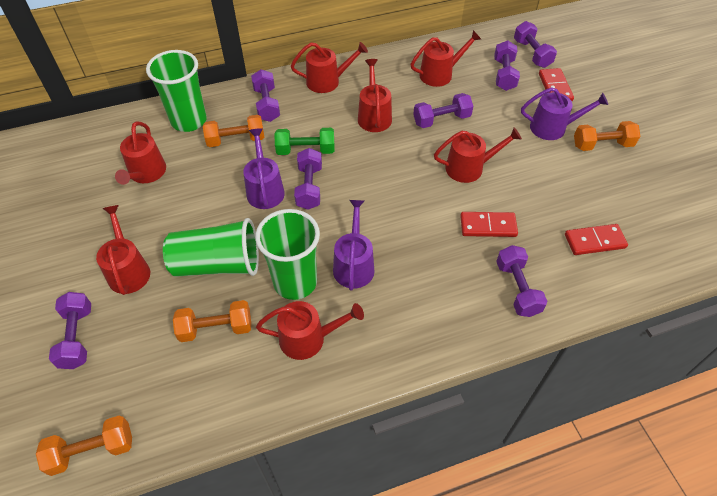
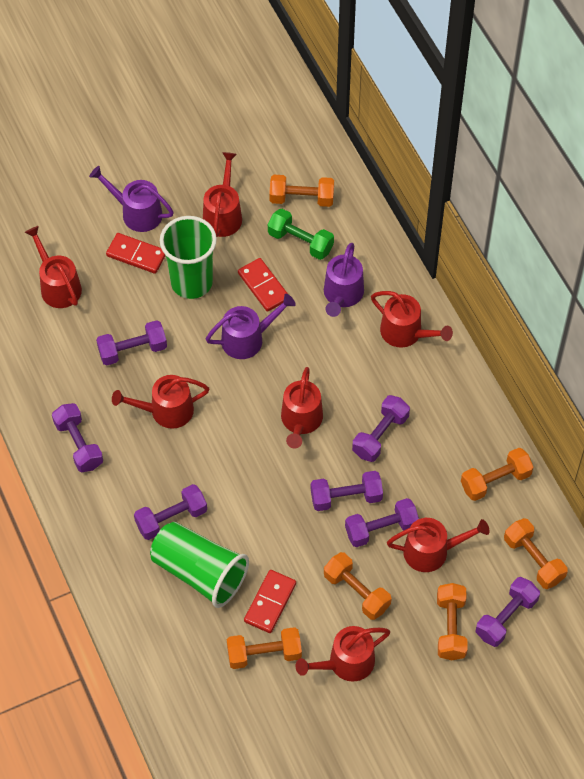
green cup: [146,50,207,132] [163,218,259,277] [255,209,320,300] = 3 -> [150,522,249,608] [160,216,217,299] = 2
orange dumbbell: [36,416,132,476] [173,300,251,342] [203,115,264,147] [574,121,640,151] = 4 -> [227,627,302,669] [269,175,334,207] [324,552,391,620] [437,583,468,660] [461,448,533,501] [504,518,568,589] = 6

